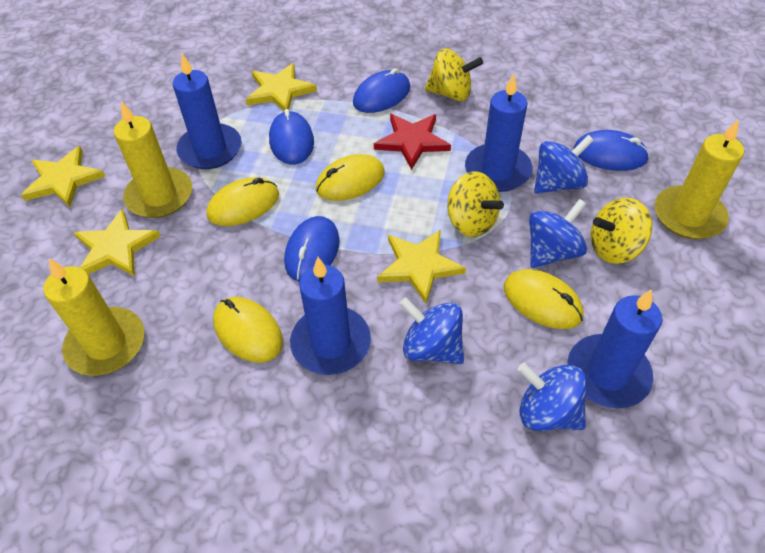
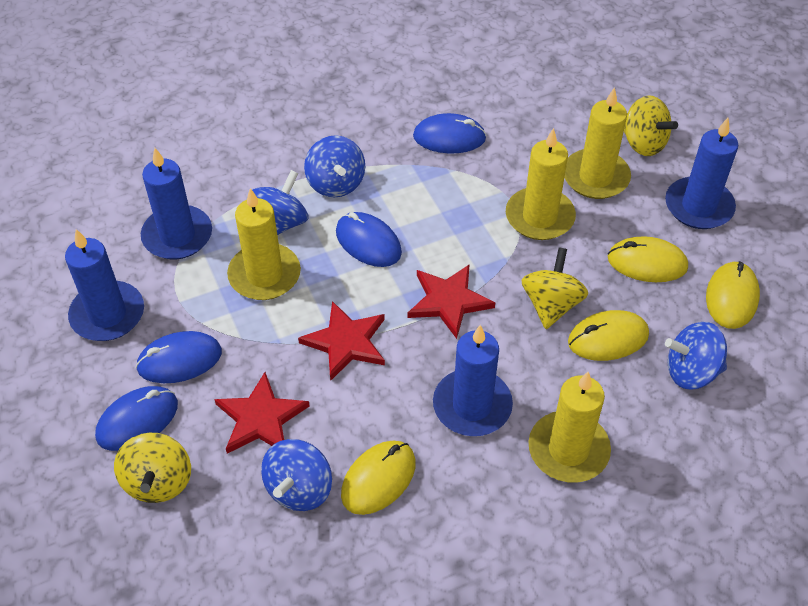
red star: [374,114,451,170] = 1 -> [214,372,310,453] [298,301,385,381] [408,264,495,339] = 3
yellow candle: [43,258,144,376] [114,101,192,218] [654,119,744,239] = 3 -> [227,188,301,300] [506,128,576,240] [529,372,611,483] [564,87,631,199] = 4
yellow star: [21,146,106,207] [74,209,161,276] [246,63,317,111] [377,230,466,304] = 4 -> none = 0

